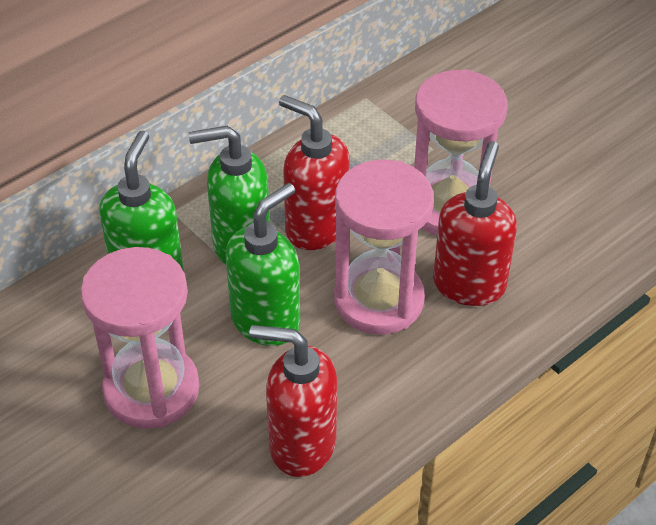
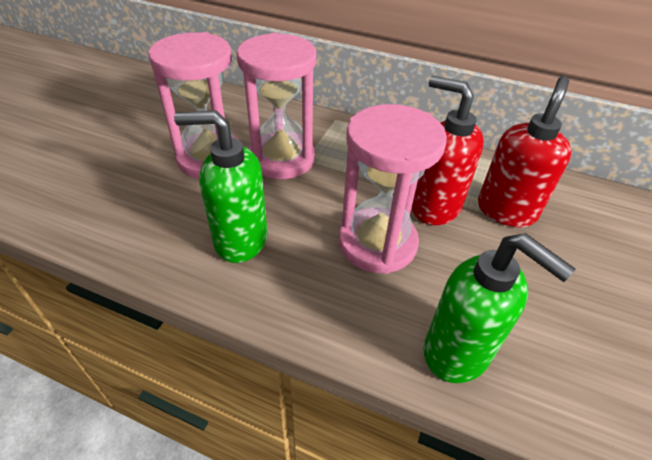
green soap dispenser: [99,131,184,272] [188,126,270,265] [225,183,300,346] = 3 -> [174,110,268,263] [423,233,575,383] = 2
red soap dispenser: [250,325,337,477] [279,95,350,250] [433,141,517,306] = 3 -> [412,76,484,225] [478,76,571,227] = 2

